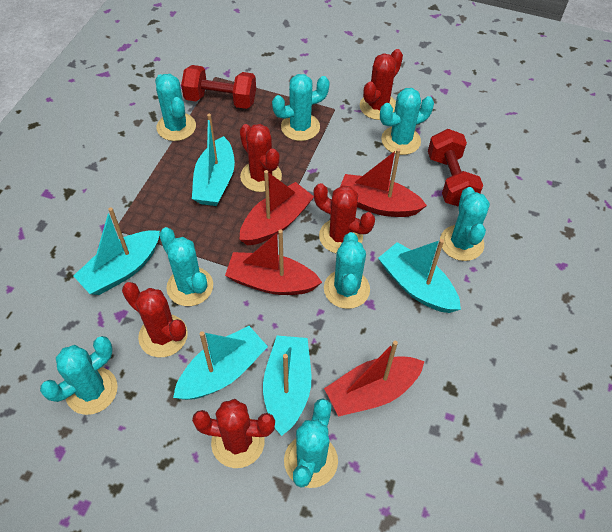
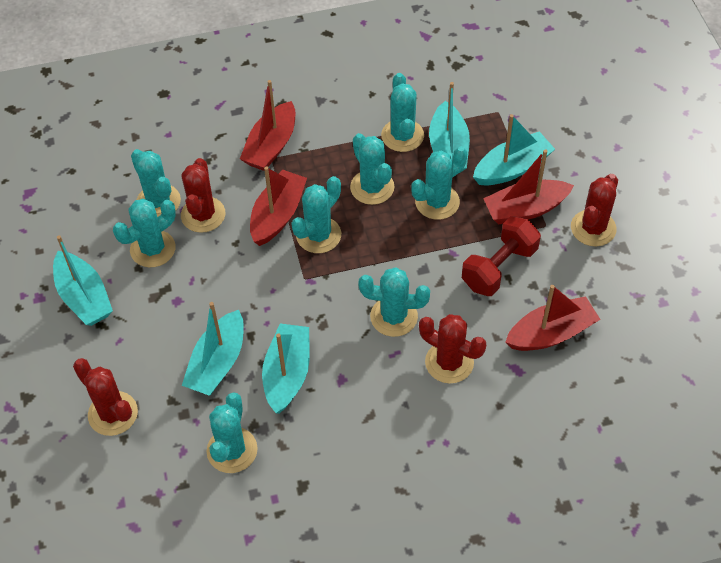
red cactus: [122,282,188,357] [192,399,275,468] [240,124,282,192] [314,183,375,253] [360,49,403,120] = 5 -> [73,358,138,436] [181,158,225,233] [419,314,486,384] [571,174,618,246] = 4
red dumbbell: [181,65,256,109] [428,129,483,207] = 2 -> [462,216,541,296] = 1

